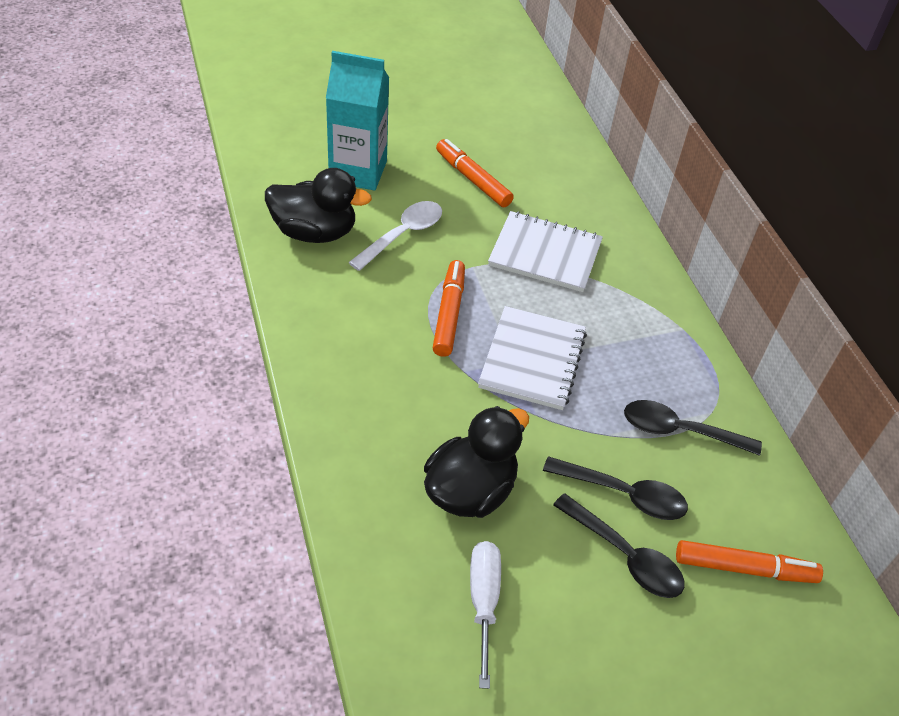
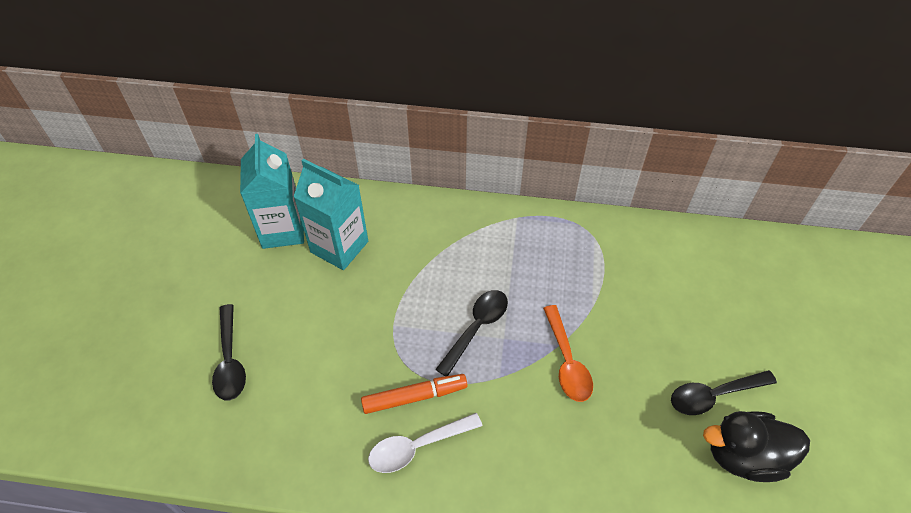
black duck: [265,168,372,243] [424,406,529,518] = 2 -> [703,411,810,482] = 1
orange marker: [433,260,465,357] [436,139,514,207] [676,540,823,583] = 3 -> [361,374,467,414] = 1
orange spoon: none = 0 -> [543,305,593,402] = 1
turquoise carton: [326,51,389,190] = 1 -> [240,134,304,249] [293,159,368,270] = 2
white notebook: [478,306,587,410] [488,211,603,292] = 2 -> none = 0
white screwdriver: [470,541,501,689] = 1 -> none = 0

